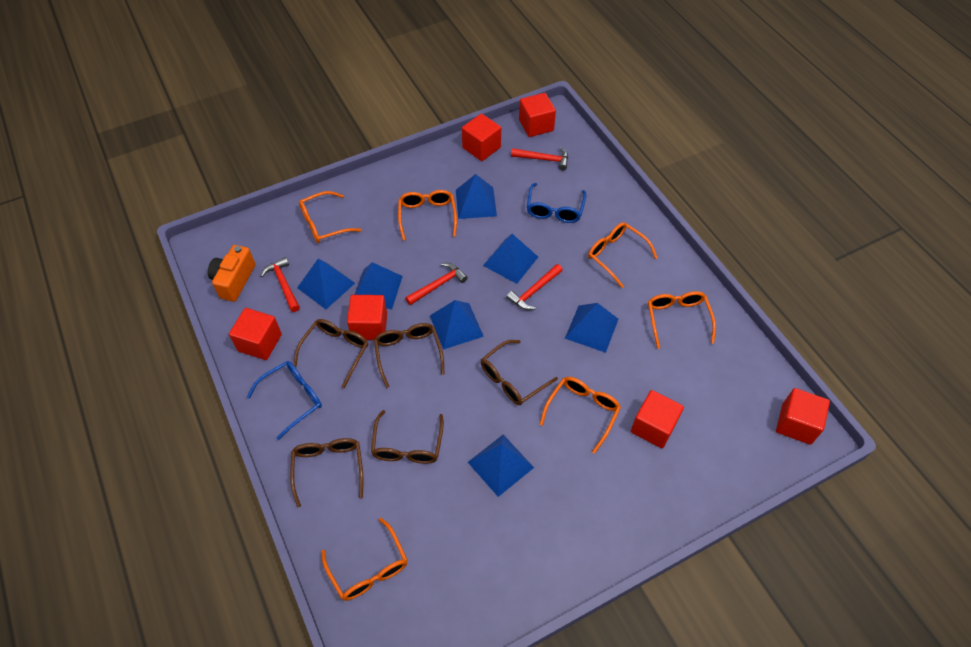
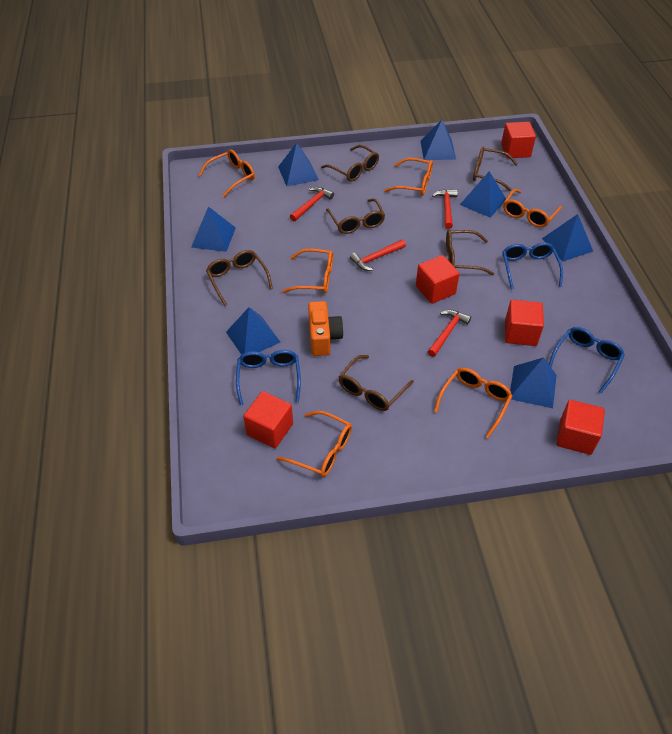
blue glasses: [247,361,322,440] [527,183,587,223] = 2 -> [236,350,301,405] [502,242,563,289] [549,327,625,393] = 3
brown glasses: [290,438,364,507] [294,319,368,388] [371,410,444,464] [374,323,445,388] [481,340,558,405] = 5 -> [206,250,273,306] [321,145,379,182] [326,198,385,234] [339,355,414,411] [446,230,494,275] [473,147,518,191] = 6
red cube: [229,308,282,360] [347,295,387,340] [462,114,501,161] [519,93,556,137] [631,390,684,449] [776,388,830,445] = 6 -> [243,391,293,448] [416,255,460,304] [501,122,536,158] [505,300,544,346] [556,400,605,455] = 5

